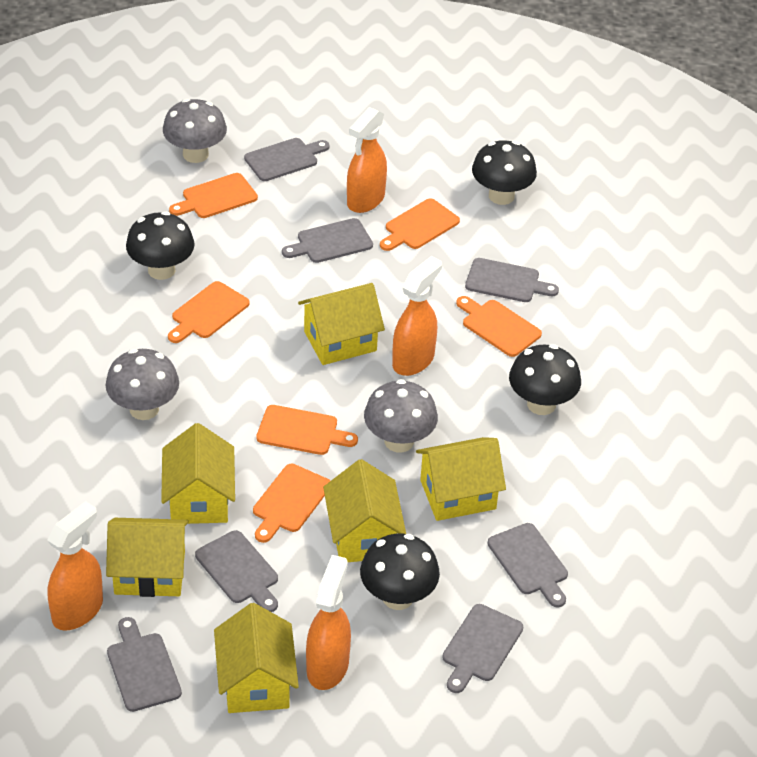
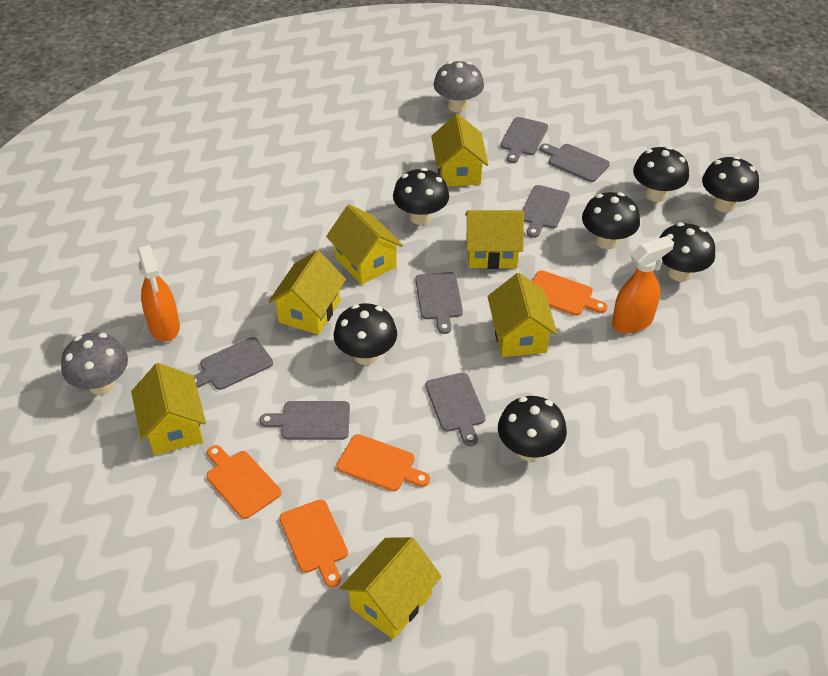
black mushroom: [126,211,195,280] [360,534,440,610] [472,140,537,205] [509,344,581,415] = 4 -> [333,303,397,365] [393,168,449,225] [498,396,567,461] [582,192,640,249] [633,146,689,202] [659,223,715,282] [702,156,759,212] = 7
grey mushroom: [106,348,179,420] [163,98,227,163] [364,379,438,453] = 3 -> [61,332,128,395] [433,61,484,112] = 2
orange cutting board: [168,281,250,343] [169,173,258,218] [253,464,330,543] [256,405,358,455] [380,198,460,251] [456,296,542,357] = 6 -> [206,445,281,519] [279,499,348,588] [336,434,430,491] [532,270,607,316] = 4
orange spray bottle: [47,501,103,630] [306,555,351,690] [347,107,387,213] [392,256,442,376] = 4 -> [137,245,180,342] [612,236,674,334] = 2
yellow house: [106,518,189,597] [161,423,235,524] [214,603,299,713] [298,283,385,365] [323,459,406,562] [416,437,506,521] = 6 -> [131,363,206,455] [268,251,346,335] [326,205,403,285] [340,537,442,639] [431,114,488,187] [465,210,524,269] [487,273,557,357] = 7

